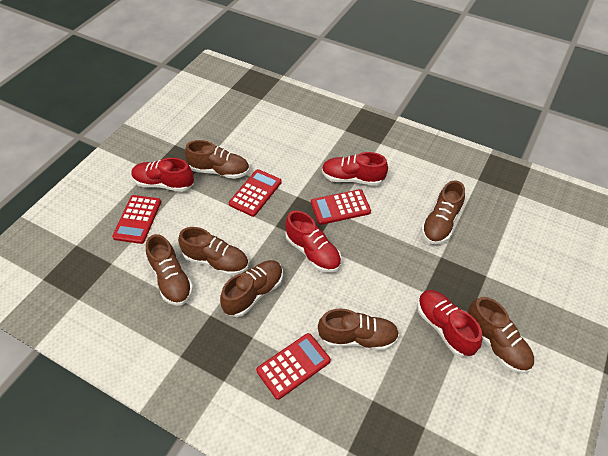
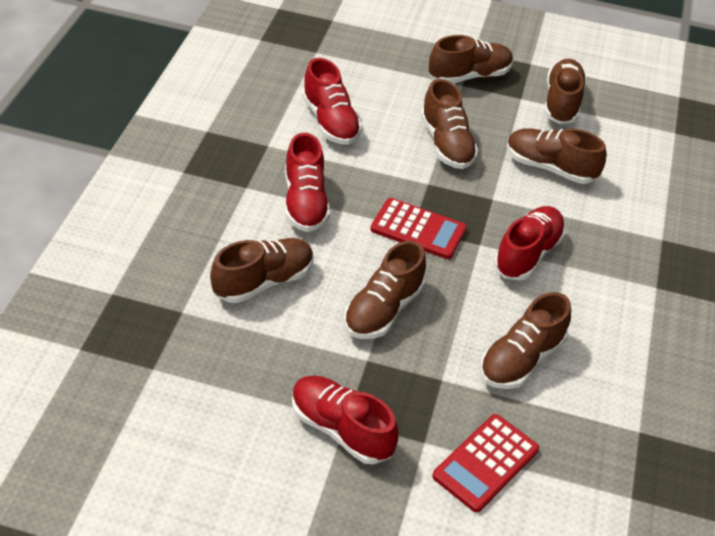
red calculator: [112,195,161,244] [229,169,282,217] [256,333,331,400] [311,189,371,225] = 4 -> [370,198,467,259] [432,414,539,512] = 2

